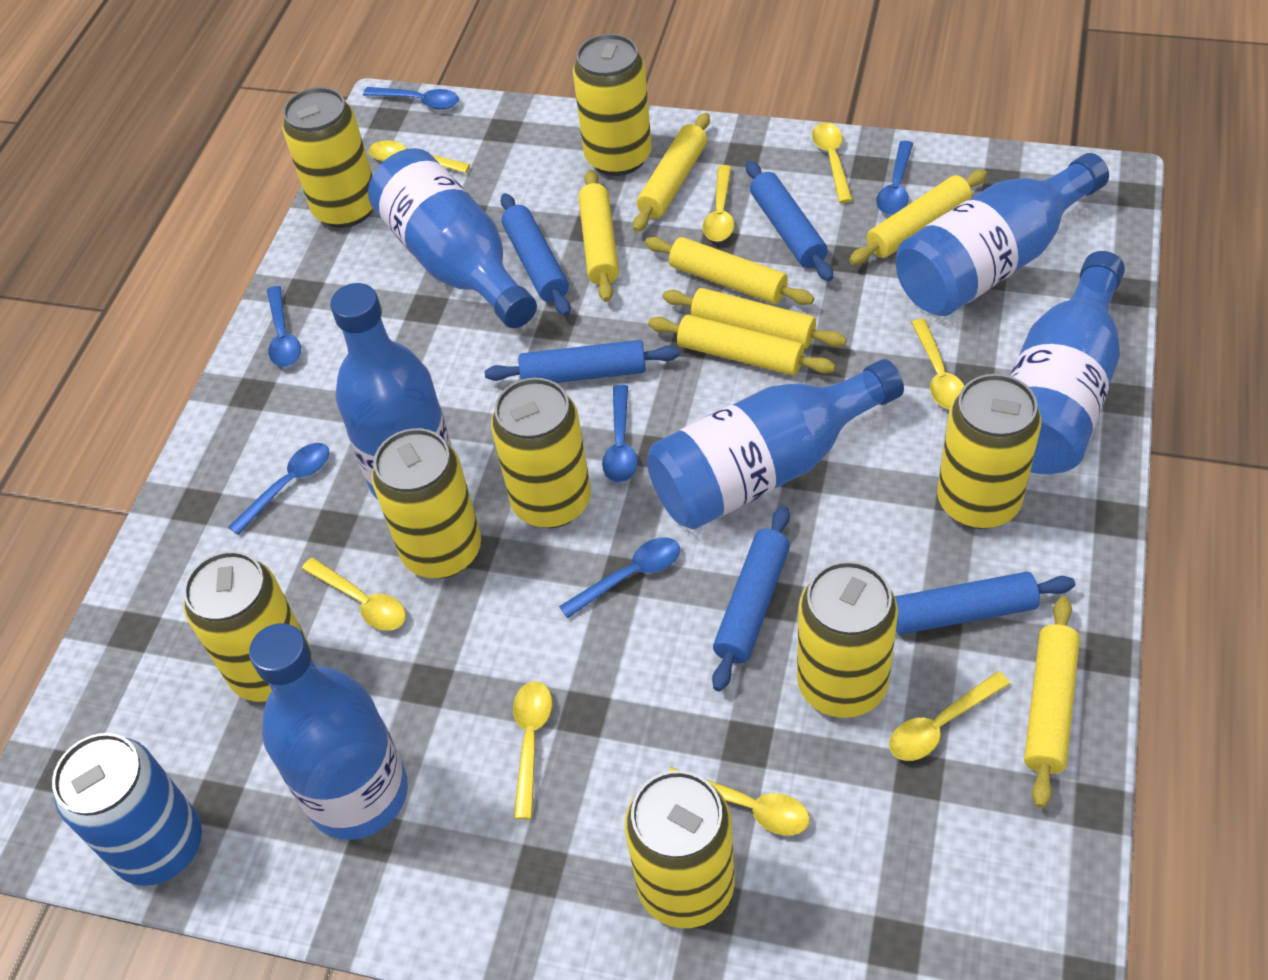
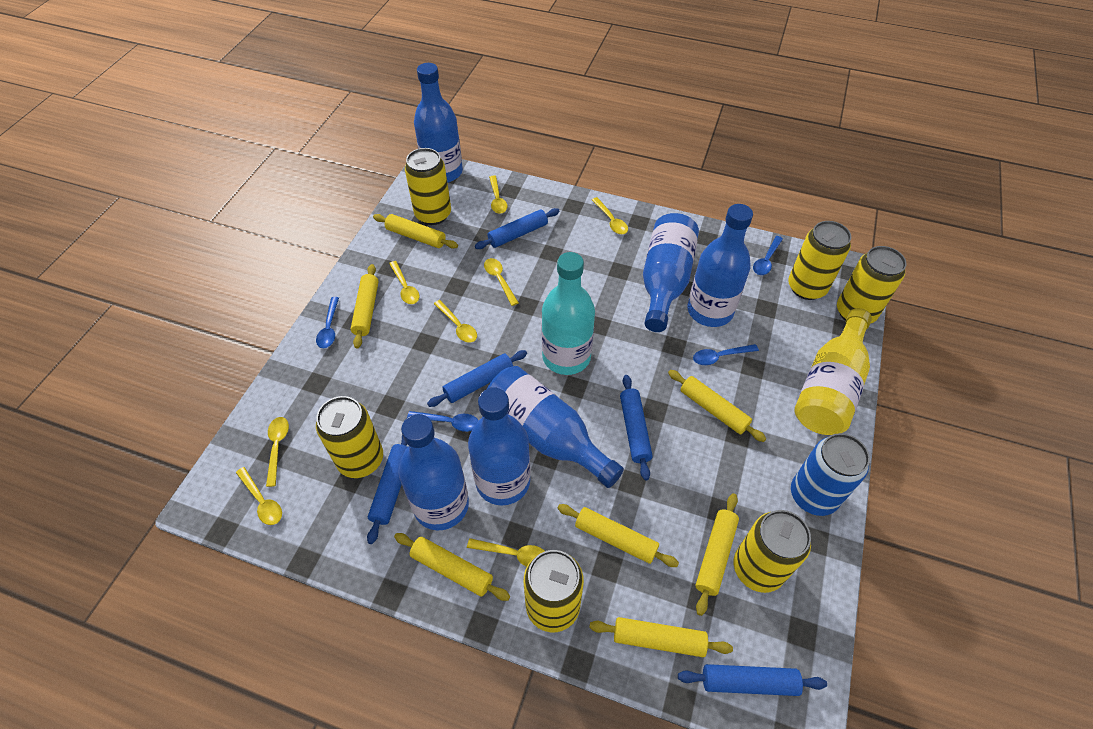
blue spoon: [229,443,330,535] [267,286,301,367] [363,87,459,110] [559,537,680,618] [602,385,638,483] [876,141,913,215] = 6 -> [316,297,339,348] [407,411,479,432] [693,344,759,365] [753,236,783,275] = 4
turquoise bottle: none = 0 -> [542,252,595,375] = 1
yellow bottle: none = 0 -> [794,308,872,435] = 1
yellow can: [183,551,312,702] [282,87,373,228] [372,428,481,578] [491,378,591,528] [573,34,652,176] [625,770,735,928] [797,561,898,718] [937,374,1041,529] = 8 -> [316,396,383,478] [405,148,451,225] [524,550,584,632] [734,510,811,593] [788,221,851,300] [837,246,906,324] = 6

